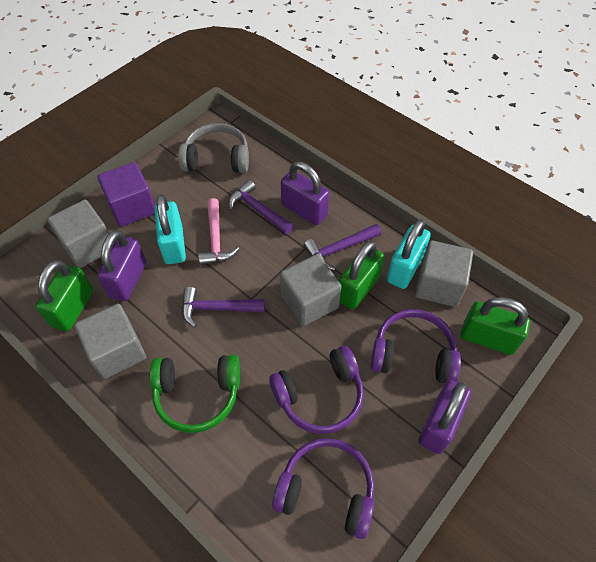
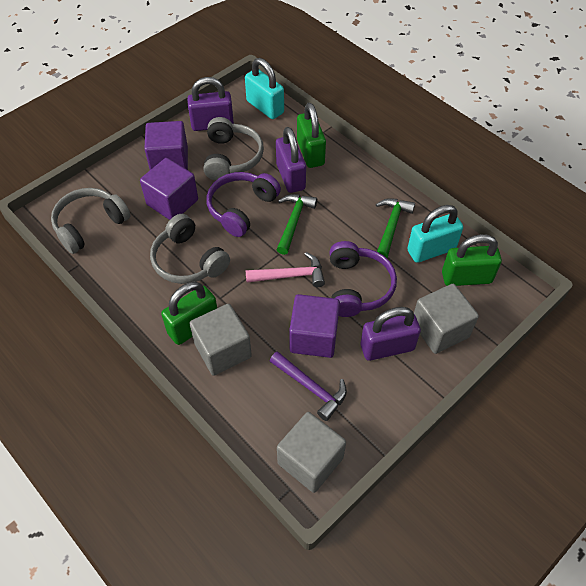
green hammer: none = 0 -> [276,194,317,255] [376,198,415,258] = 2
green headphones: [149,355,240,433] = 1 -> none = 0
grey cube: [47,199,114,268] [74,304,146,379] [280,254,342,326] [415,240,473,307] = 4 -> [189,304,252,376] [277,412,346,493] [414,284,479,354] = 3
grey headphones: [178,123,249,173] = 1 -> [51,188,131,254] [150,214,230,284] [203,117,264,180] = 3
purple cube: [97,162,155,227] = 1 -> [140,158,198,220] [144,121,188,170] [289,294,340,358] = 3
purple hammer: [182,287,265,328] [228,180,293,234] [303,224,381,270] = 3 -> [270,351,347,421] = 1
purple headphones: [269,346,364,434] [272,438,374,539] [371,309,461,383] = 3 -> [207,172,281,237] [330,241,397,317] = 2

